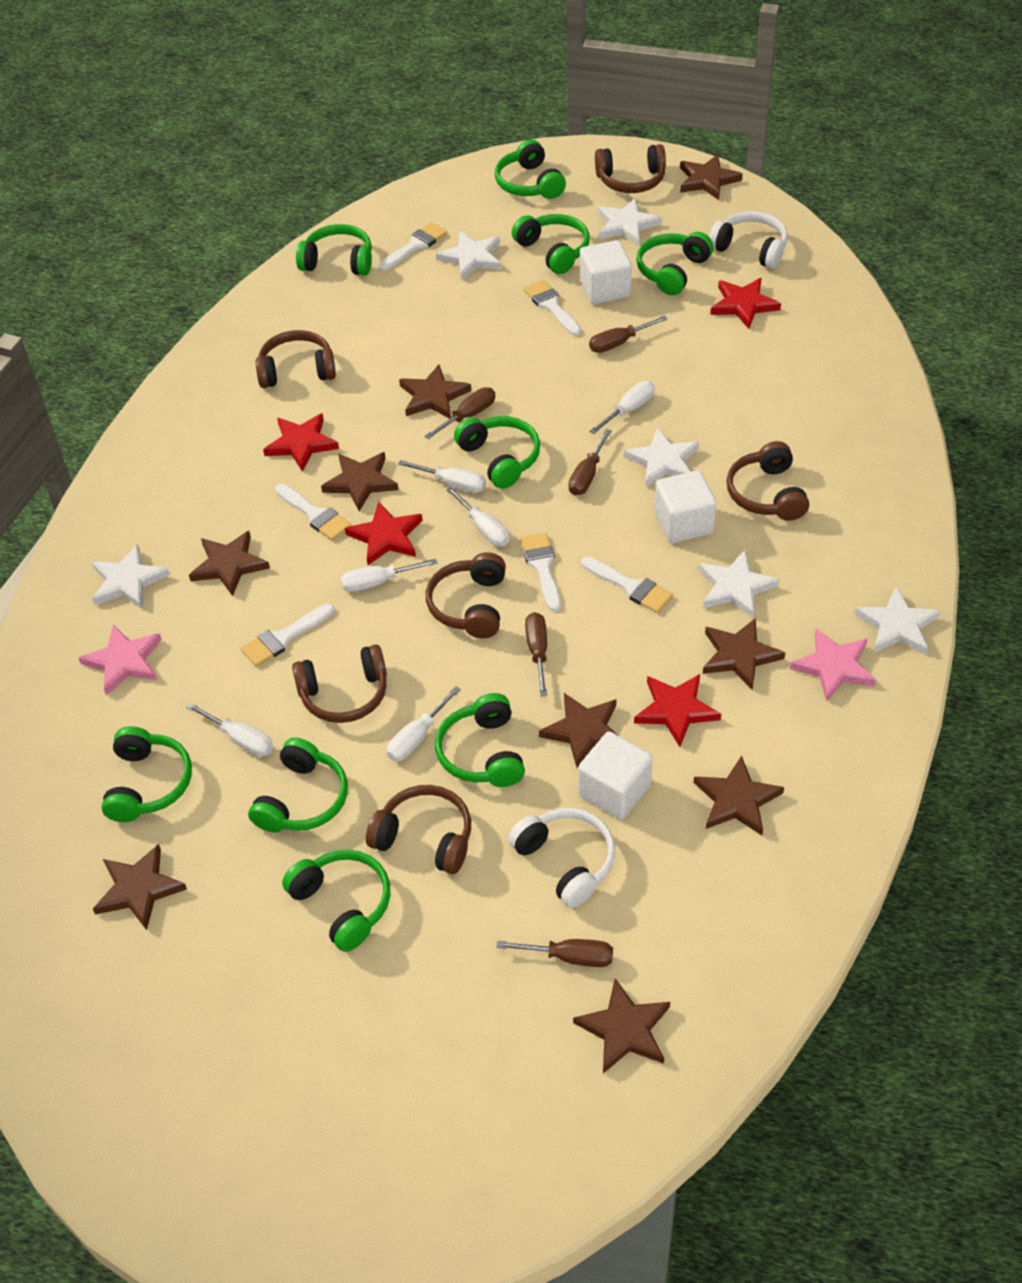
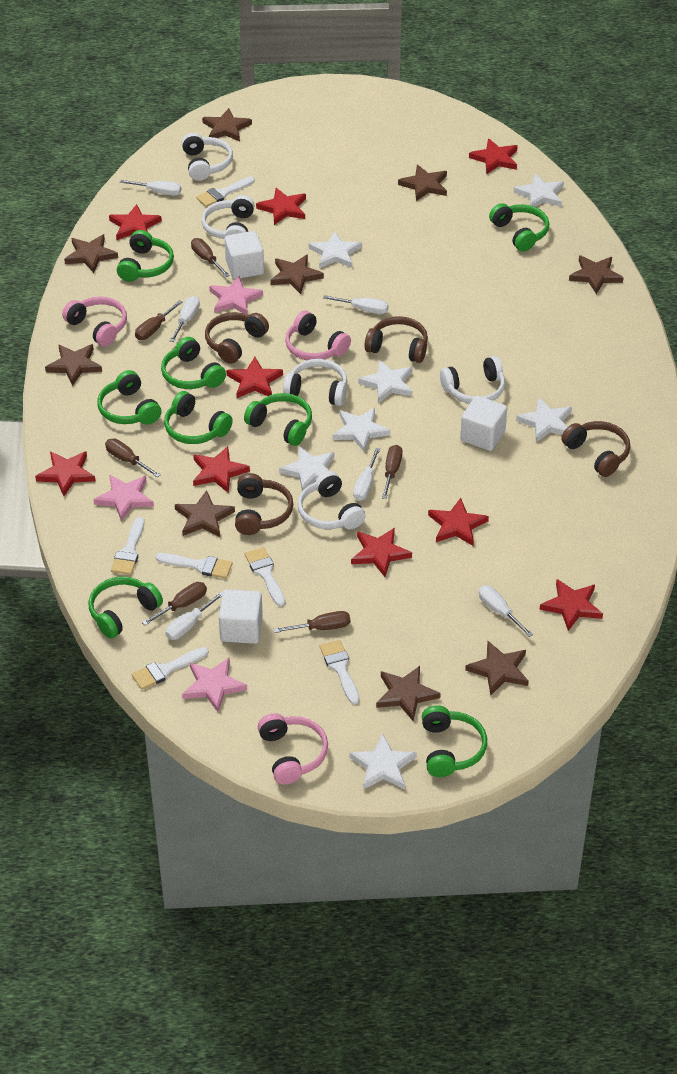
brown headphones: [256,330,336,388] [292,644,387,723] [366,785,471,874] [426,552,506,638] [595,144,666,193] [726,441,809,521] = 6 -> [205,312,269,364] [235,473,293,535] [364,316,428,363] [562,421,630,477] = 4
brown screwdriver: [425,387,495,439] [496,939,613,967] [525,612,547,696] [569,429,612,495] [589,316,667,353] = 5 -> [105,439,161,477] [135,300,182,340] [142,582,207,626] [191,238,230,277] [274,611,350,633] [382,445,402,499] = 6
green headphones: [101,726,192,822] [248,737,348,833] [282,850,390,952] [296,224,372,276] [435,693,525,787] [454,416,540,489] [495,139,566,199] [512,214,590,274] [636,232,714,295] = 9 -> [89,576,163,639] [97,370,161,425] [117,230,174,282] [161,337,226,389] [164,391,233,444] [244,393,312,446] [422,705,487,777] [489,203,549,251] = 8
pink headphones: none = 0 -> [62,297,127,347] [258,713,328,784] [285,310,351,360] = 3
pink star: [79,624,162,695] [790,629,876,701] = 2 -> [93,475,154,522] [182,658,247,712] [209,276,263,315] = 3
red star: [263,413,339,472] [345,502,423,565] [634,674,721,747] [710,278,781,329] = 4 -> [35,452,95,496] [109,204,162,240] [193,446,250,493] [226,357,283,398] [256,188,306,225] [351,528,412,577] [428,498,489,546] [469,139,518,174] [540,579,603,631] = 9
white headphones: [508,808,615,908] [709,211,788,269] = 2 -> [182,133,233,181] [202,195,255,239] [283,359,347,406] [298,471,366,529] [440,356,505,404] = 5
white star: [92,544,170,609] [436,231,501,280] [597,198,662,246] [624,428,699,487] [699,551,779,618] [855,587,940,655] = 6 -> [279,446,334,491] [309,231,362,268] [333,408,391,452] [349,733,417,790] [358,360,412,403] [513,174,564,207] [516,397,572,442] = 7

